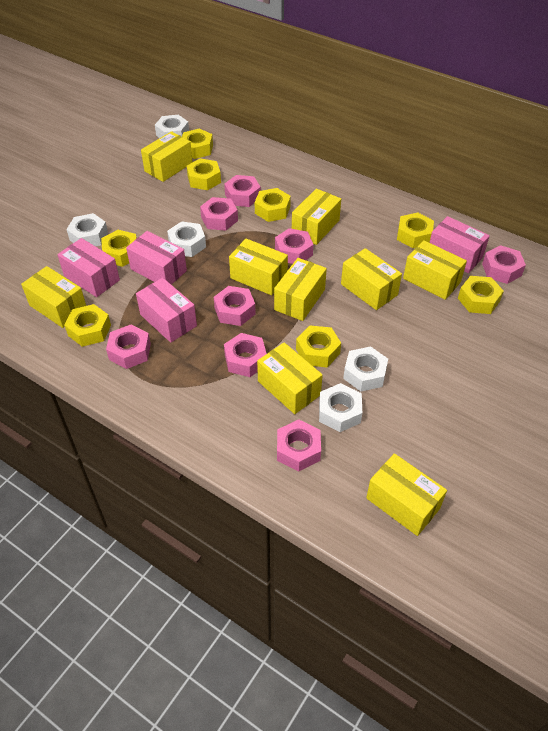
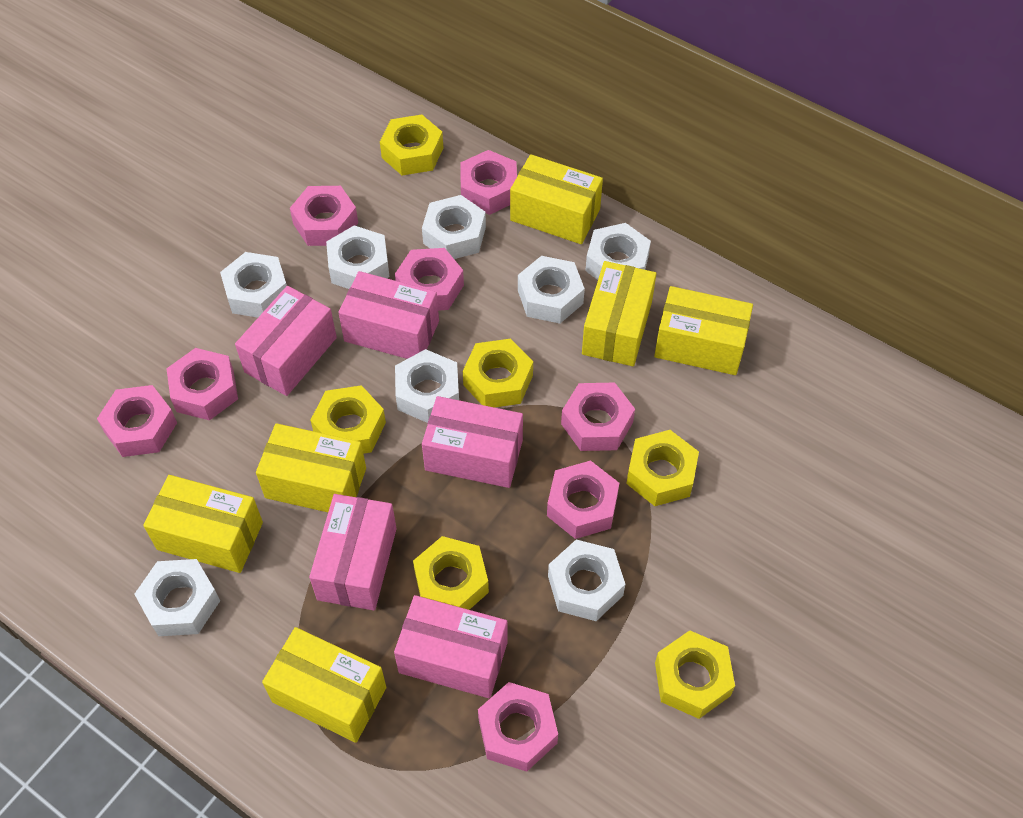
pink box: [57,238,120,297] [126,231,187,285] [136,278,197,343] [430,216,490,273] = 4 -> [235,286,337,396] [309,494,397,610] [338,271,439,359] [394,595,508,698] [422,396,523,488] = 5
white nut: [66,213,108,246] [155,115,189,138] [167,221,206,257] [319,383,362,432] [343,346,388,391] = 5 -> [134,559,220,636] [220,252,287,318] [326,226,390,289] [395,349,459,423] [422,195,486,259] [518,256,585,324] [548,540,625,621] [585,223,651,280] = 8
yellow box: [21,266,86,328] [141,131,193,182] [229,238,288,295] [257,342,323,414] [274,258,327,321] [292,189,341,245] [341,248,402,310] [366,453,447,536] [403,240,467,300] = 9 -> [143,475,263,573] [256,423,366,512] [262,627,386,743] [510,154,603,244] [582,261,656,366] [654,286,753,375] = 6
yellow nut: [64,304,111,347] [101,230,137,267] [182,129,213,159] [187,158,221,190] [255,188,291,222] [296,325,341,368] [397,213,434,248] [458,276,504,314] = 8 -> [310,385,386,454] [380,114,443,175] [413,536,489,610] [463,339,533,408] [626,430,699,506] [655,630,735,719] = 6

